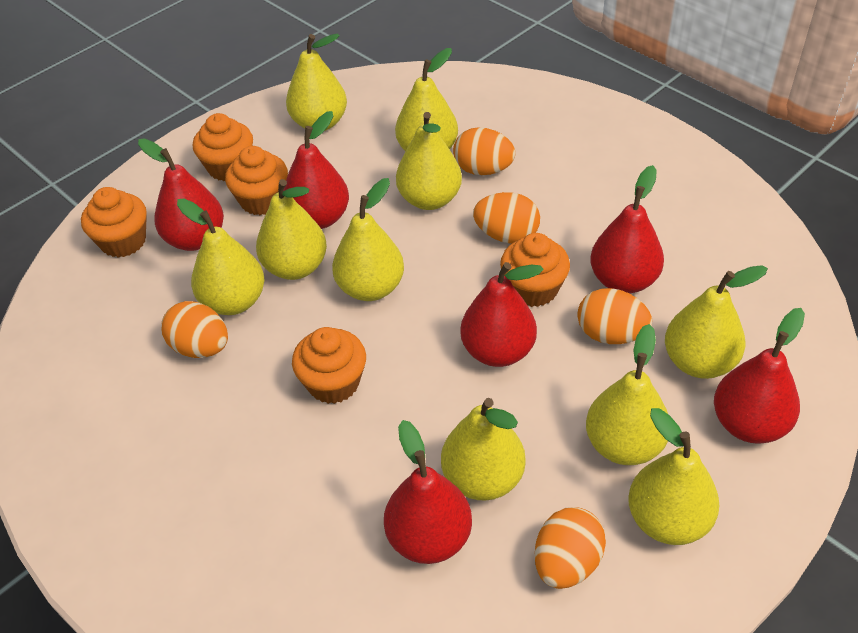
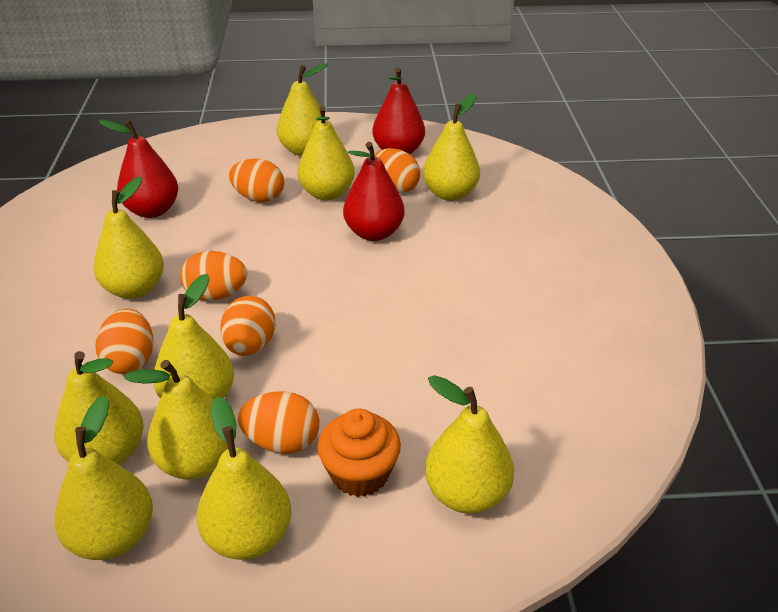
orange cupcake: [81,187,147,258] [193,113,253,181] [225,146,288,215] [292,327,366,404] [500,233,570,307] = 5 -> [318,409,401,497] = 1
orange egg: [161,301,228,358] [453,127,515,175] [473,192,540,243] [534,507,606,589] [577,288,652,344] = 5 -> [95,309,154,374] [180,251,247,301] [220,296,276,356] [229,158,284,202] [238,391,319,454] [374,148,420,193] = 6
red pear: [138,138,224,251] [283,111,349,229] [384,420,472,564] [460,262,544,367] [590,165,664,294] [714,308,805,444] = 6 -> [99,119,178,218] [343,142,404,241] [372,68,425,154] = 3

